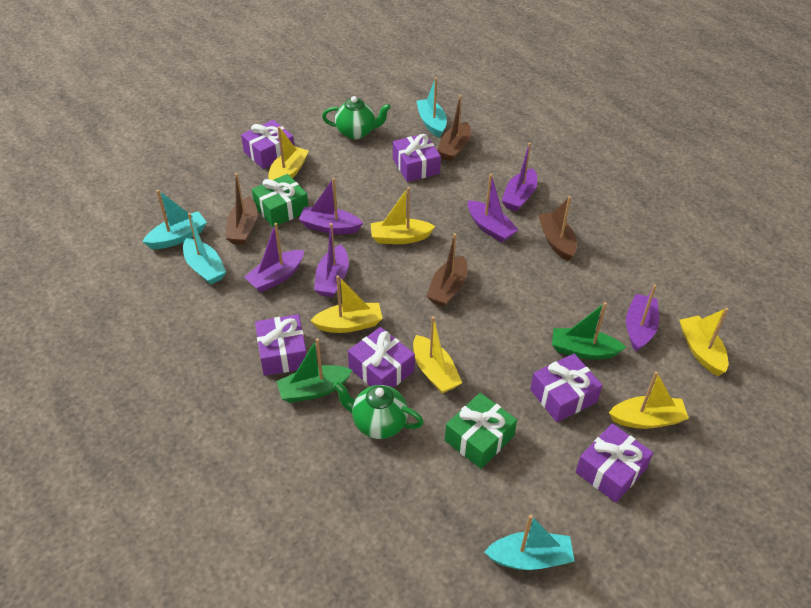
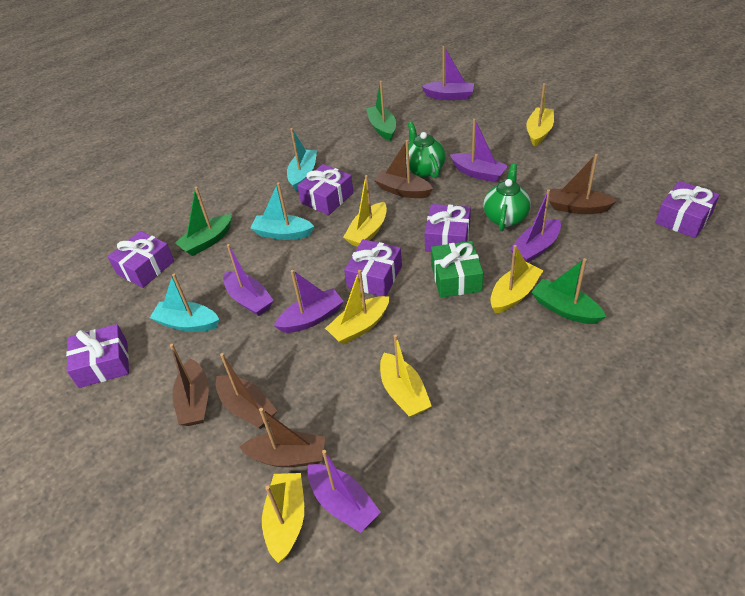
brown boat: [225,173,258,245] [426,233,467,307] [437,95,471,162] [538,196,577,261] = 4 -> [170,344,209,426] [216,353,277,429] [239,408,325,467] [374,140,433,198] [549,154,617,214] = 5
green boat: [276,338,352,403] [552,302,626,360] = 2 -> [175,187,232,256] [366,81,396,141] [532,258,606,324] = 3
green gift: [252,174,308,227] [445,393,517,469] = 2 -> [431,241,483,298] = 1
turquoise boat: [142,190,207,249] [183,213,226,285] [416,77,447,138] [484,514,575,570] = 4 -> [150,274,219,332] [250,182,314,240] [287,128,317,191] = 3

